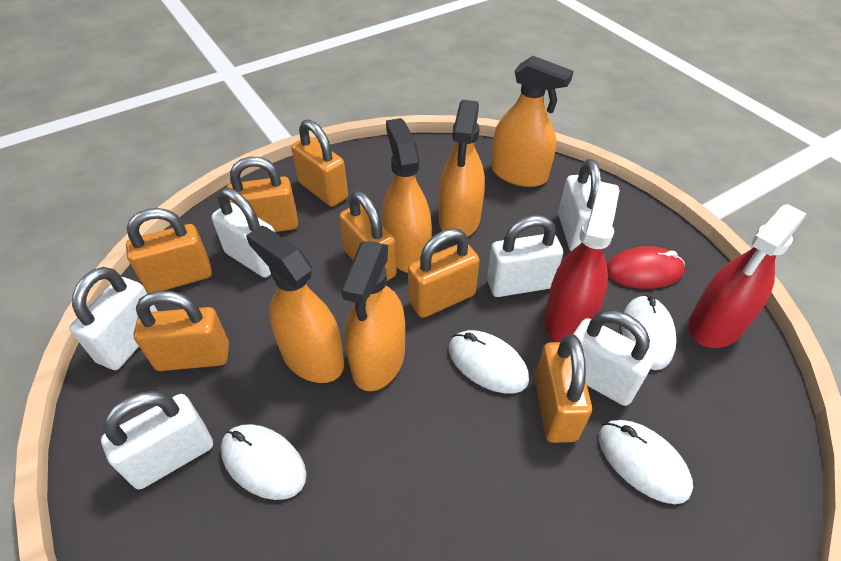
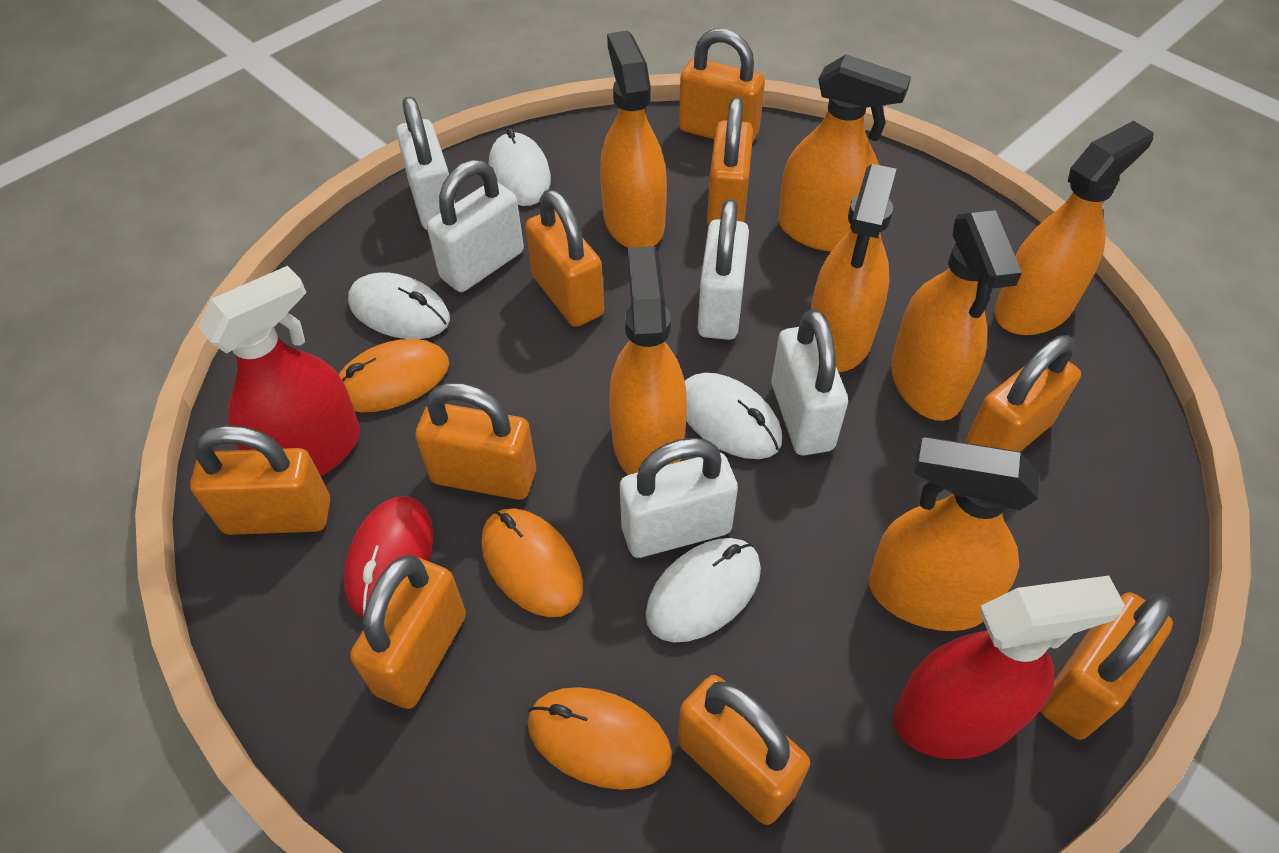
orange mouse: none = 0 -> [339,339,449,412] [481,508,583,617] [528,687,672,790] = 3
orange padlock: [126,208,212,293] [133,291,229,371] [227,157,298,232] [291,120,348,207] [339,191,397,281] [408,228,480,318] [535,334,592,443] = 7 -> [190,425,330,535] [350,555,466,709] [415,382,536,500] [525,189,604,327] [678,675,810,825] [679,29,765,143] [707,97,753,227] [964,335,1081,452] [1040,593,1173,740] = 9
orange spray bottle: [246,225,344,383] [341,241,405,391] [382,118,432,273] [439,100,485,237] [491,56,573,187] = 5 -> [600,30,667,248] [609,246,687,475] [778,54,911,252] [811,164,896,372] [869,437,1040,631] [891,210,1022,421] [994,121,1154,335] = 7
white padlock: [69,267,157,370] [101,391,213,490] [211,188,275,277] [487,215,563,297] [558,159,602,251] [573,310,656,406] = 6 -> [396,97,455,230] [427,160,524,292] [620,438,738,558] [698,199,749,340] [771,309,848,456] = 5

